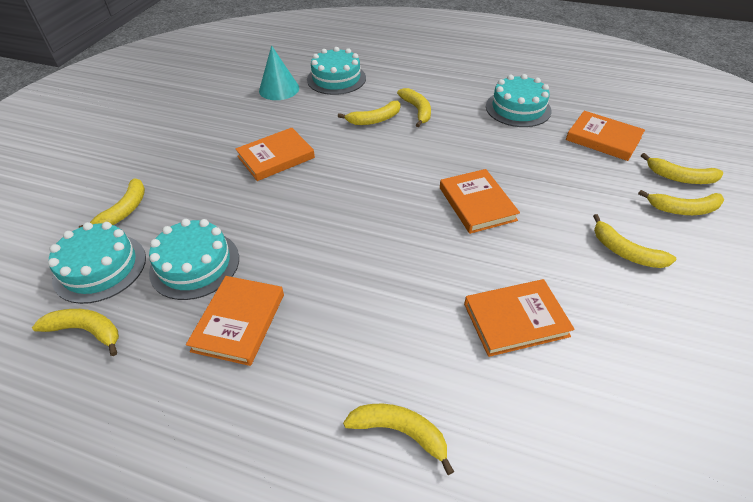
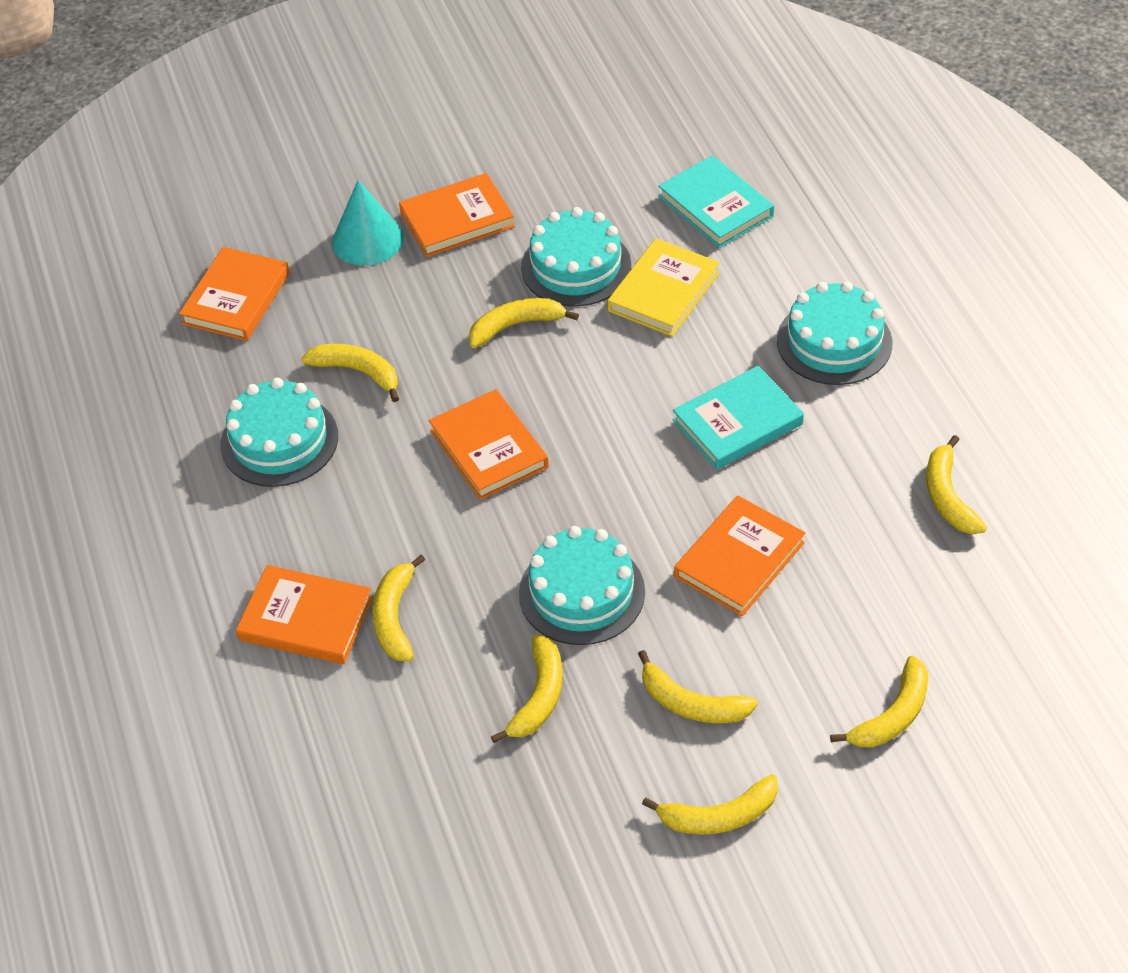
turquoise book: none = 0 -> [658,155,774,248] [673,366,804,470] = 2
yellow book: none = 0 -> [607,238,720,337] = 1

